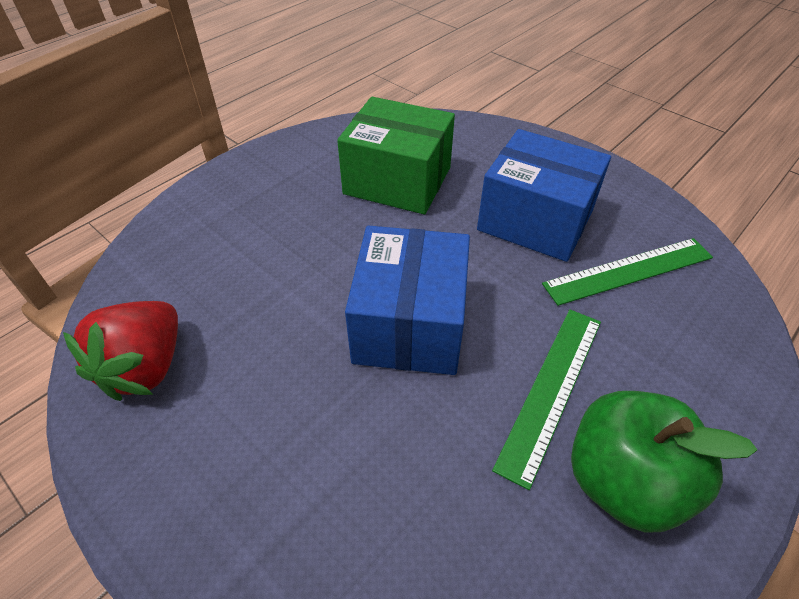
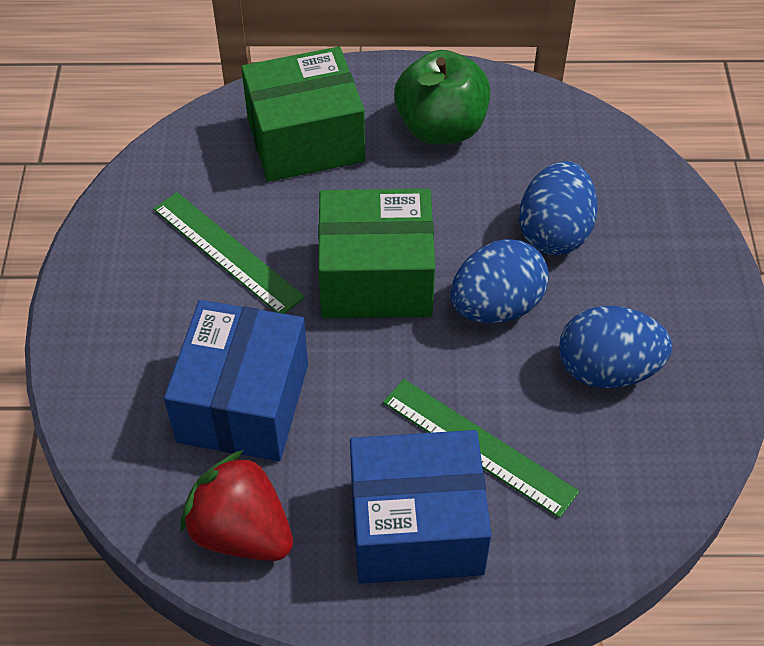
blue egg: none = 0 -> [451,239,549,323] [519,161,598,255] [559,306,672,388] = 3
green box: [337,97,455,214] = 1 -> [241,47,365,182] [318,189,435,318] = 2

